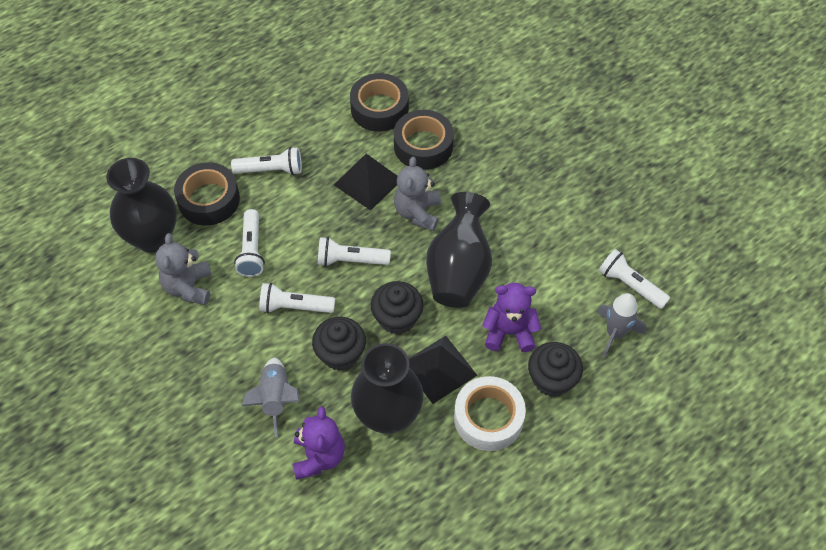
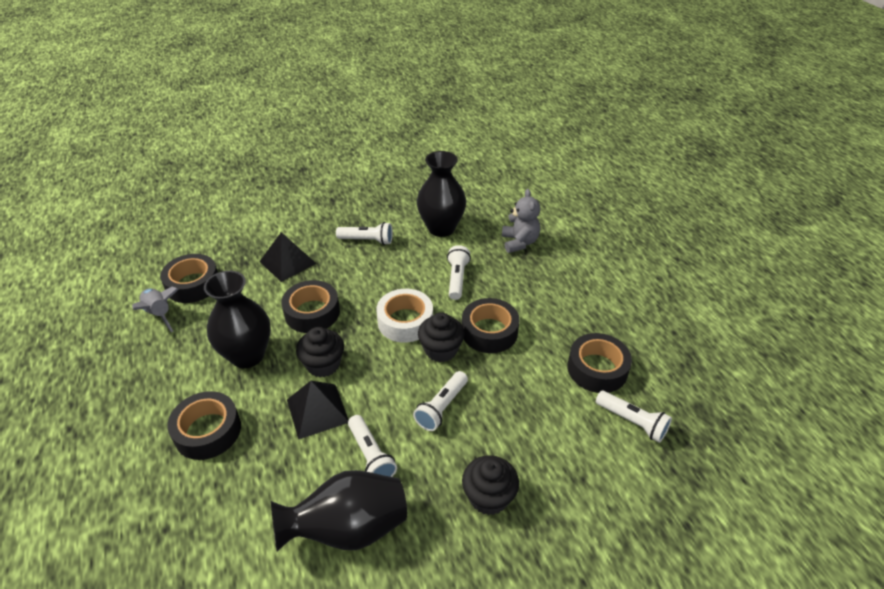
black tape: [174,162,240,226] [350,73,409,132] [394,110,454,170] = 3 -> [160,254,218,303] [167,391,241,460] [281,280,340,333] [462,298,520,353] [567,333,632,393] = 5
grey rocket: [242,357,300,437] [597,293,646,358] = 2 -> [132,286,179,332] = 1
grey teddy bear: [155,233,211,305] [394,156,441,231] = 2 -> [502,189,540,253] = 1
purple teddy bear: [292,407,345,480] [482,283,541,352] = 2 -> none = 0

